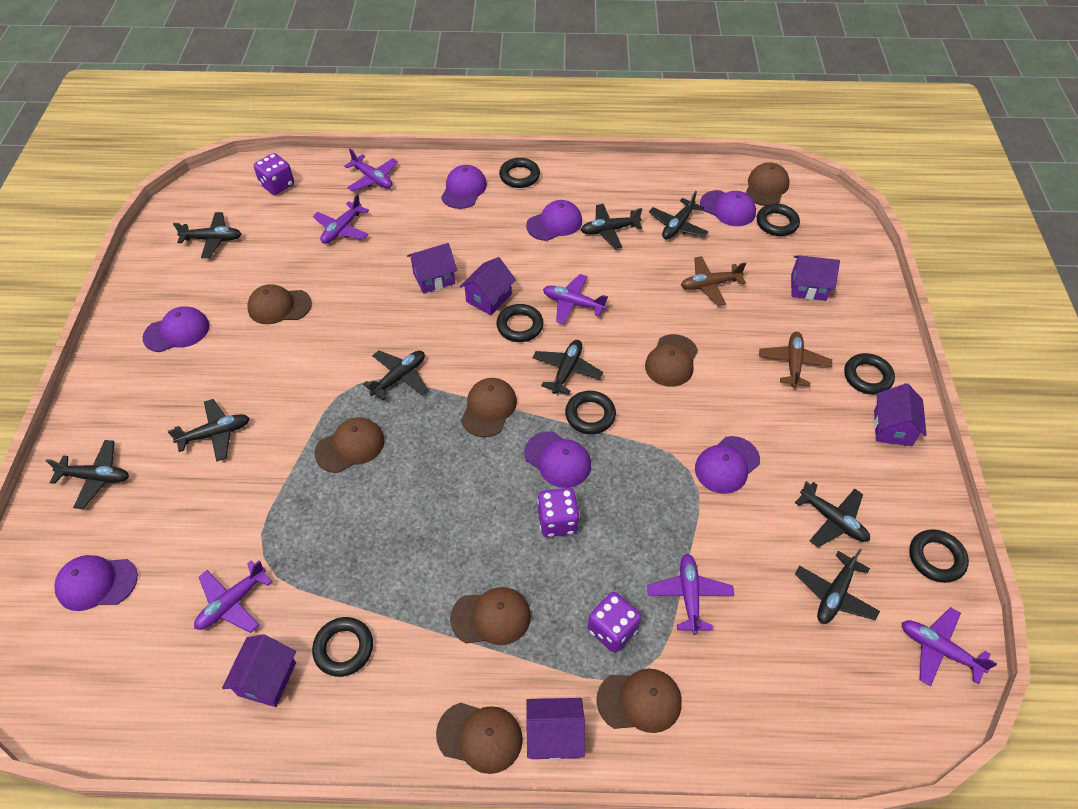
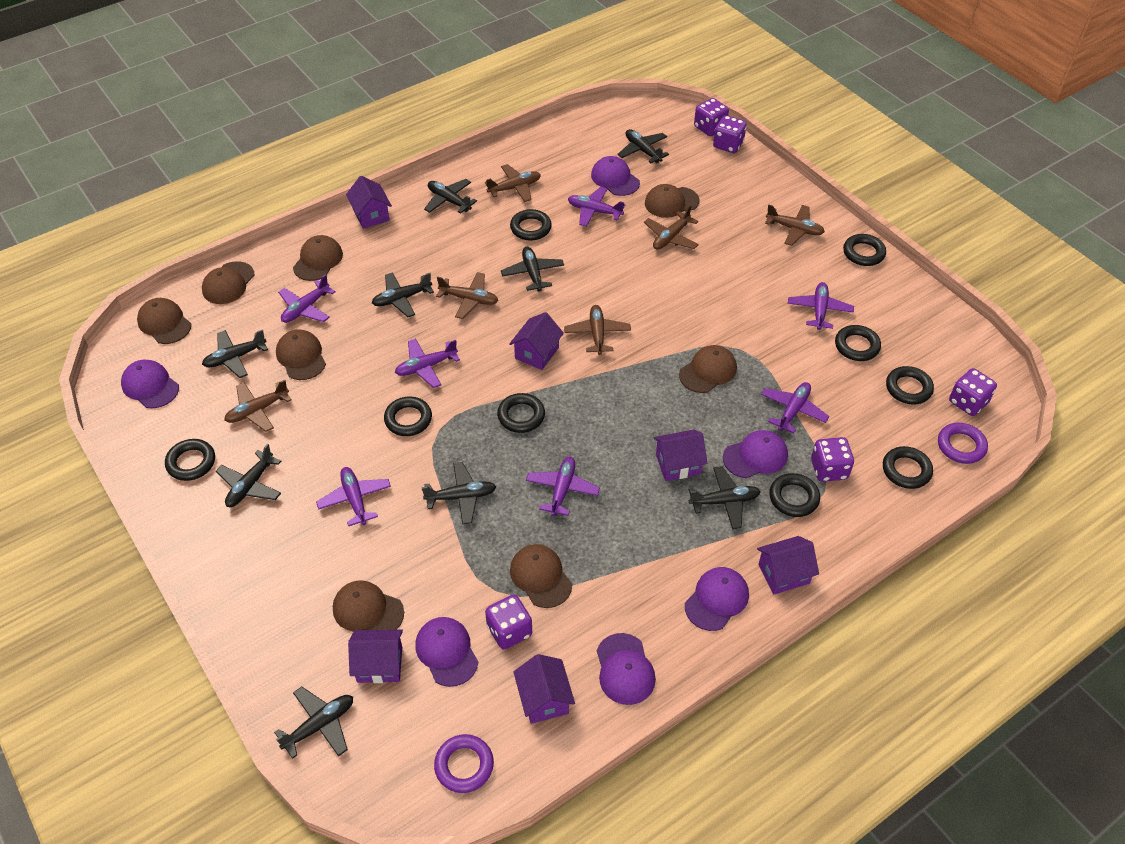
black ring: [312,617,373,677] [496,304,544,342] [499,158,540,188] [565,391,616,434] [757,204,800,236] [844,353,895,395] [909,529,969,583] = 7 -> [165,439,215,481] [384,396,432,436] [497,393,545,433] [510,209,552,241] [769,473,820,517] [835,325,881,361] [843,234,886,266] [883,446,933,489] [886,366,934,404] = 9
brown plane: [681,256,746,306] [759,332,832,388] = 2 -> [224,380,292,432] [436,272,498,319] [485,164,541,202] [564,305,631,355] [644,205,699,250] [765,204,825,246] = 6
purple cap: [55,555,138,611] [143,306,209,352] [441,165,487,209] [524,431,591,488] [526,200,582,241] [695,436,760,494] [700,190,756,226] = 7 -> [121,360,179,409] [415,617,478,687] [591,156,640,196] [597,633,656,705] [685,567,749,631] [723,430,788,478] = 6
purple dice: [254,153,294,195] [537,488,580,537] [588,592,641,653] = 3 -> [485,595,532,650] [694,98,729,136] [713,115,747,153] [811,437,854,482] [949,368,997,416] = 5
purple plane: [194,560,272,633] [313,194,369,244] [344,149,398,192] [543,274,608,324] [647,554,734,635] [902,607,997,686] = 6 -> [278,274,336,323] [316,467,391,526] [395,338,460,388] [526,456,600,516] [568,187,625,227] [761,382,829,433] [788,282,854,330] = 7
purple ring: none = 0 -> [434,734,494,793] [938,423,988,464] = 2

